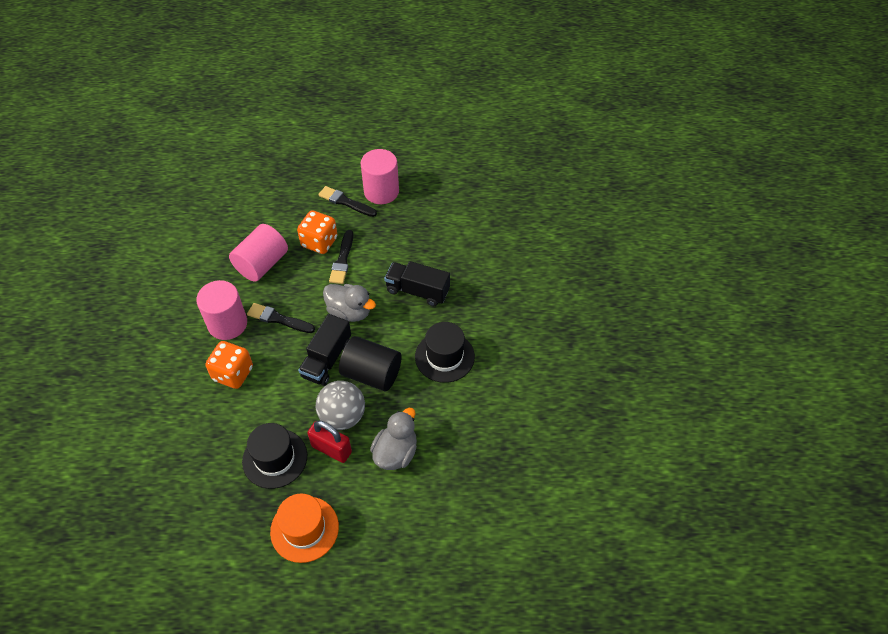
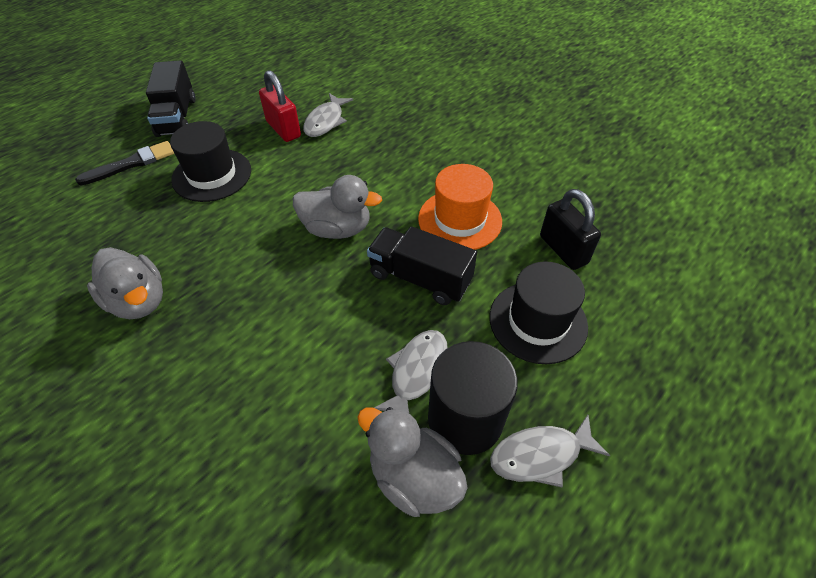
black brush: [247,303,315,333] [318,186,377,217] [329,230,354,284] = 3 -> [75,141,175,185] = 1
black padlock: none = 0 -> [540,189,601,270] = 1
grey ball: [316,381,365,430] = 1 -> none = 0
grey duck: [323,284,376,322] [370,408,417,470] = 2 -> [87,247,163,319] [293,175,382,239] [357,407,468,517] = 3
grey fish: none = 0 -> [303,93,353,137] [374,330,448,413] [490,415,610,487] = 3
orange dice: [205,341,253,389] [297,210,338,254] = 2 -> none = 0
pink cylinder: [196,280,247,340] [229,224,288,282] [361,149,399,204] = 3 -> none = 0

